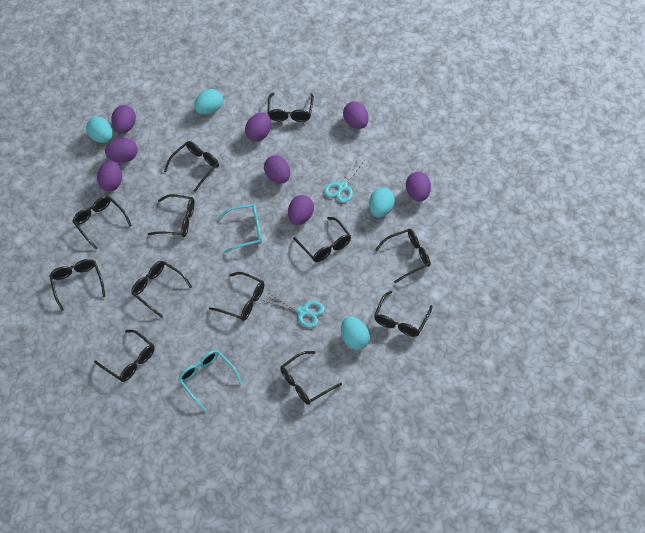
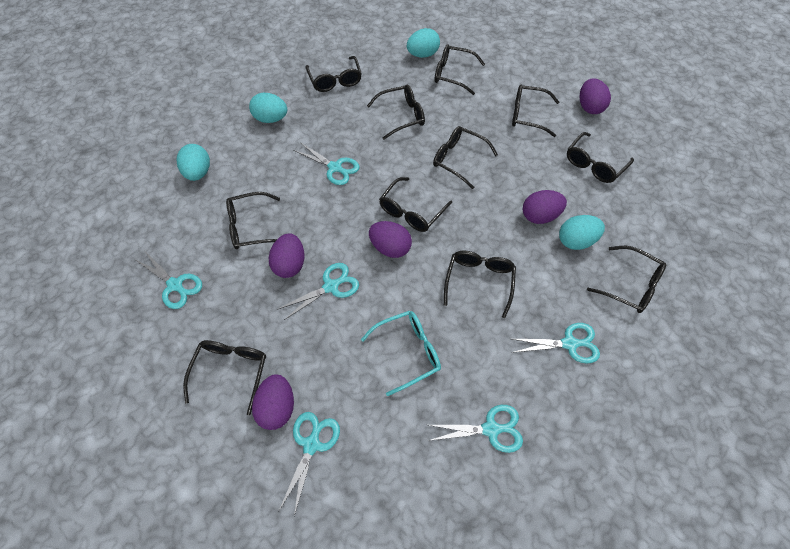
black glasses: [49,259,106,311] [72,196,132,249] [94,330,154,382] [131,261,192,318] [148,194,194,237] [164,141,219,192] [209,272,264,321] [267,93,314,122] [280,351,342,405] [293,217,351,262] [374,291,433,337] [375,229,431,283] = 12 -> [183,340,266,415] [226,192,280,249] [305,56,362,92] [367,85,425,140] [379,177,452,232] [433,126,498,189] [434,44,485,95] [444,251,516,318] [512,85,559,137] [567,132,634,183] [587,246,666,313] = 11
purple egg: [97,160,122,191] [105,138,138,162] [111,105,136,133] [245,112,271,141] [264,155,290,183] [288,195,314,225] [343,102,369,129] [406,172,431,202] = 8 -> [252,374,294,430] [269,233,305,278] [369,221,412,258] [523,190,567,224] [580,78,611,114] = 5
turquoise glasses: [178,350,242,412] [218,204,262,253] = 2 -> [361,311,441,396] = 1
turquoise scissors: [265,292,325,328] [324,157,364,203] = 2 -> [134,252,202,309] [277,263,359,320] [279,412,340,516] [293,143,359,185] [428,405,523,453] [512,323,600,364] = 6

